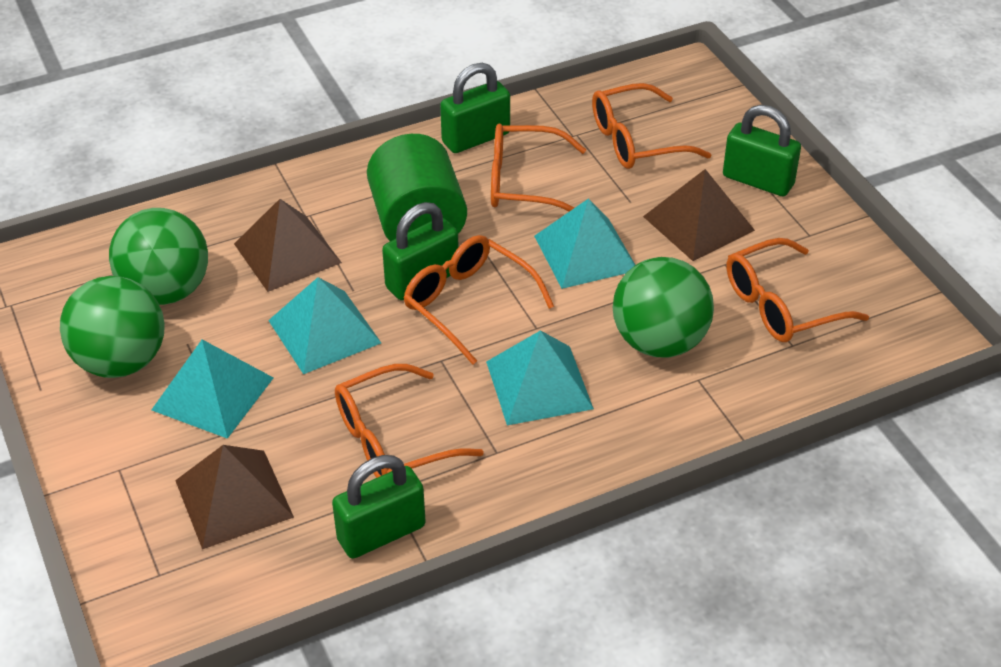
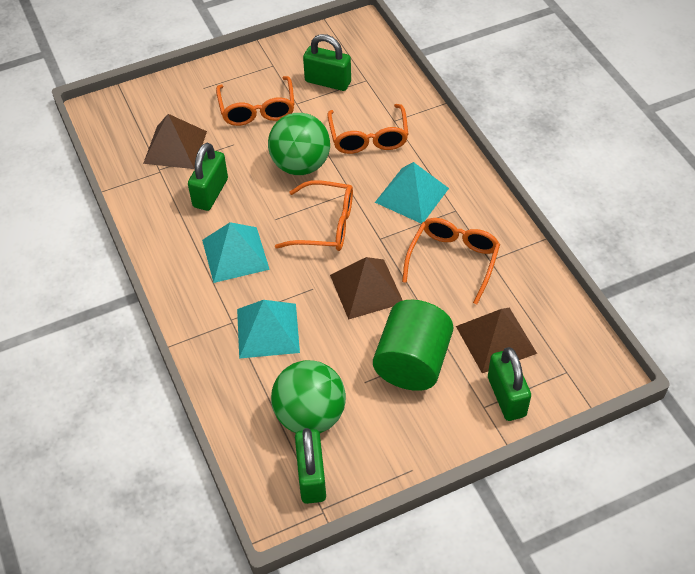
green ball: [60,276,165,378] [109,208,208,305] [613,257,714,358] = 3 -> [268,113,330,175] [271,360,346,433] = 2
orange glasses: [335,364,484,478] [403,235,554,365] [491,123,586,212] [592,83,712,169] [726,238,869,342] = 5 -> [216,76,295,126] [275,180,353,251] [328,104,409,154] [402,218,500,304] = 4
turquoise pyramid: [151,340,273,439] [268,277,381,374] [486,330,594,425] [534,198,635,289] = 4 -> [202,222,270,283] [237,300,300,359] [375,162,449,224] = 3

